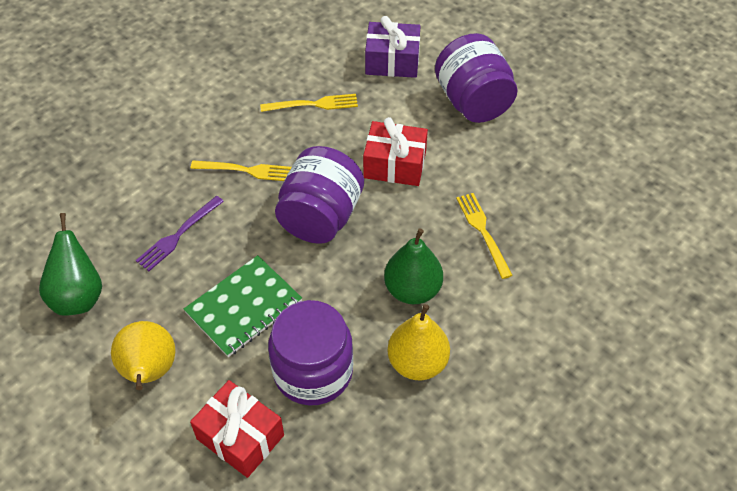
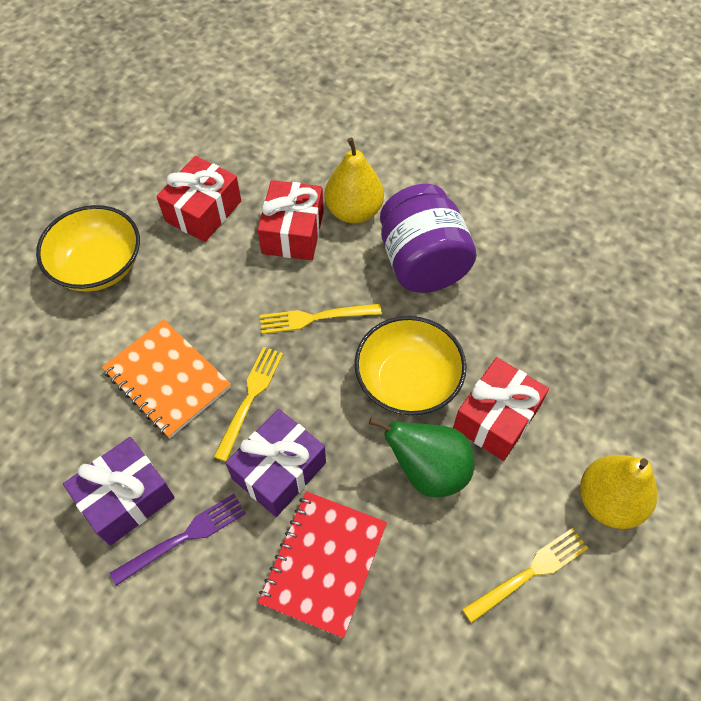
green notebook: [184,255,302,357] = 1 -> none = 0
green pear: [39,213,102,316] [384,228,443,304] = 2 -> [369,417,475,498] = 1
orange notebook: none = 0 -> [102,319,231,438] = 1
purple gift: [365,16,420,78] = 1 -> [63,437,175,546] [226,409,326,517] = 2
purple jar: [268,300,353,405] [275,146,364,244] [435,33,518,123] = 3 -> [380,184,477,293] = 1
red gift: [190,380,284,478] [363,117,428,186] = 2 -> [157,156,241,242] [258,180,324,260] [453,357,549,461] = 3
red notebook: none = 0 -> [258,491,387,638] = 1
yellow bowl: none = 0 -> [36,205,140,292] [354,316,467,416] = 2

